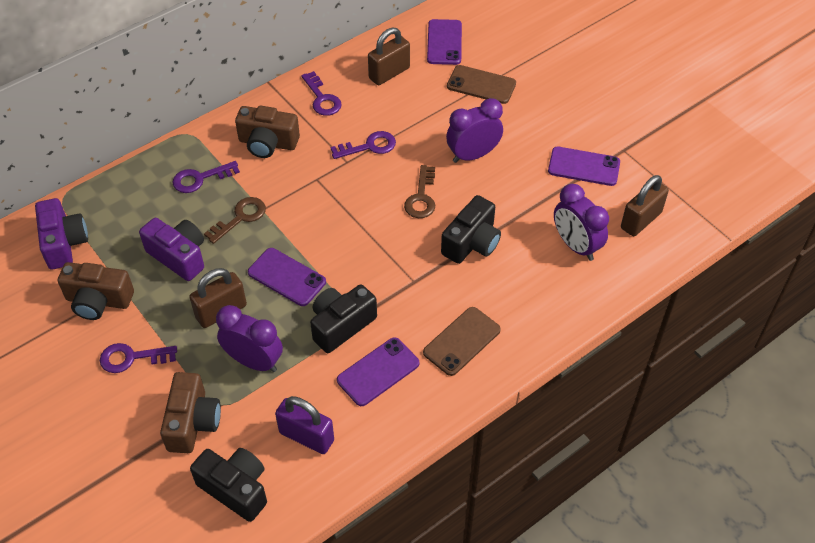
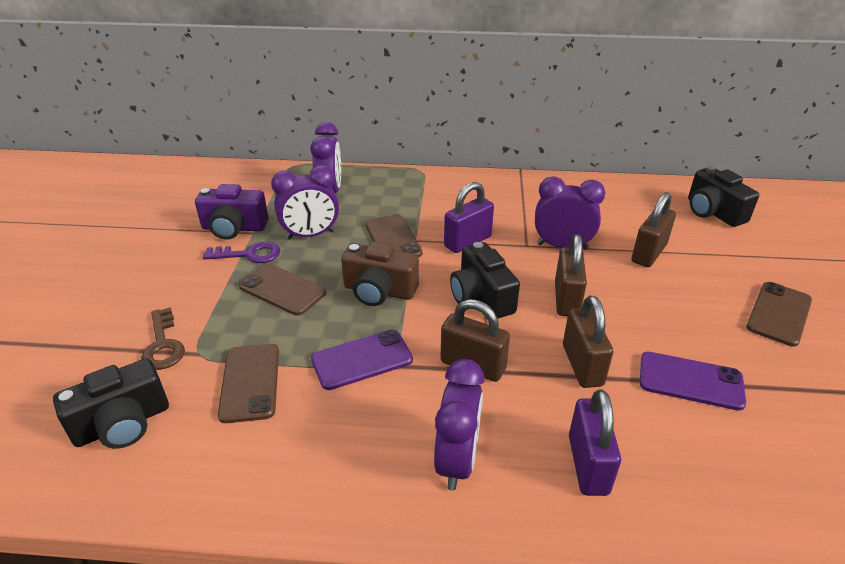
brown camera: [58,262,134,320] [160,372,221,453] [235,106,300,158] = 3 -> [341,242,419,306] = 1
brown key: [204,197,266,244] [404,165,435,218] = 2 -> [141,307,185,370] = 1
brown padlock: [189,268,247,328] [368,28,410,85] [621,175,669,236] = 3 -> [440,299,510,382] [555,234,587,316] [563,295,613,388] [631,192,676,267] = 4
brown phone: [423,307,501,376] [447,65,516,104] = 2 -> [218,344,279,423] [239,264,326,316] [365,214,422,257] [746,282,812,347] = 4
purple camera: [35,198,88,270] [139,218,204,281] = 2 -> [195,184,268,240] = 1
purple clock: [216,305,283,372] [446,98,503,163] [554,184,609,261] = 3 -> [271,165,339,240] [310,122,341,193] [434,359,485,490] [535,176,605,250] = 4
purple key: [100,343,177,373] [172,161,240,193] [302,71,342,116] [331,131,396,159] = 4 -> [203,242,280,263] = 1
purple padlock: [275,396,334,454] = 1 -> [444,182,494,253] [569,389,621,496] = 2
purple phone: [248,248,326,306] [337,337,419,406] [427,19,462,65] [548,147,620,186] = 4 -> [311,330,413,390] [640,352,746,411] = 2

